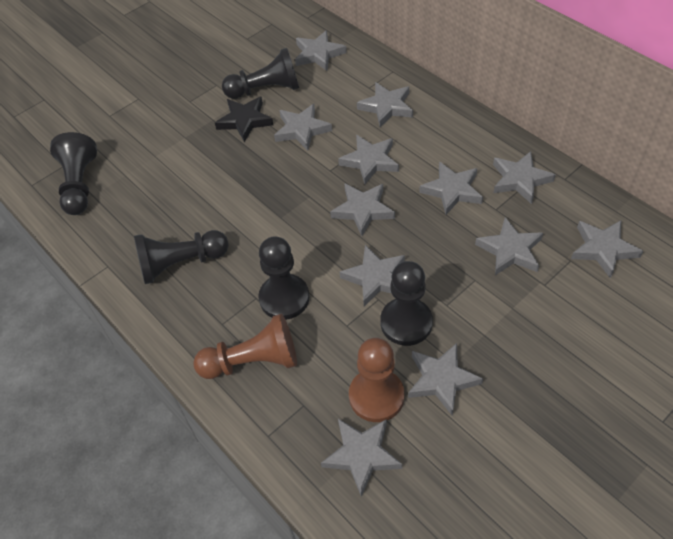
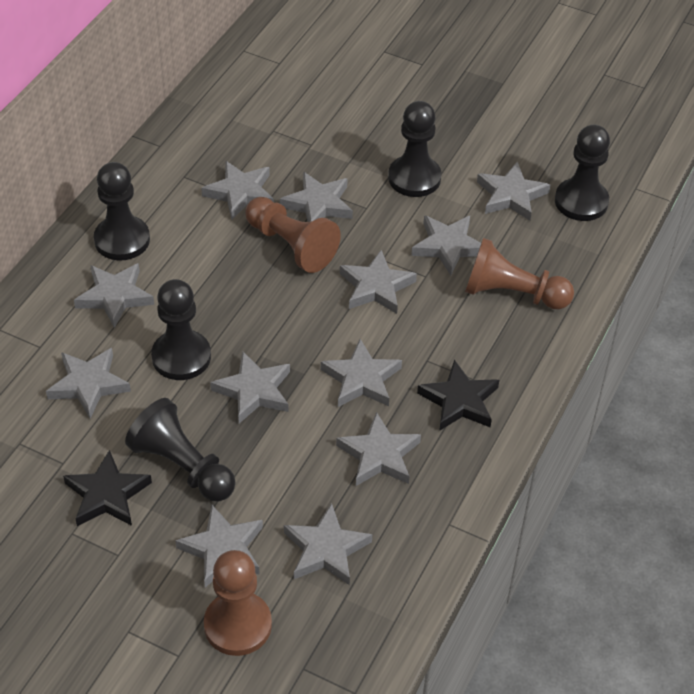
black star: [215,96,273,142] = 1 -> [63,450,152,526] [417,360,499,431] = 2
brown pawn: [193,314,297,379] [349,338,404,422] = 2 -> [204,550,272,656] [245,197,341,273] [465,238,574,309] = 3

